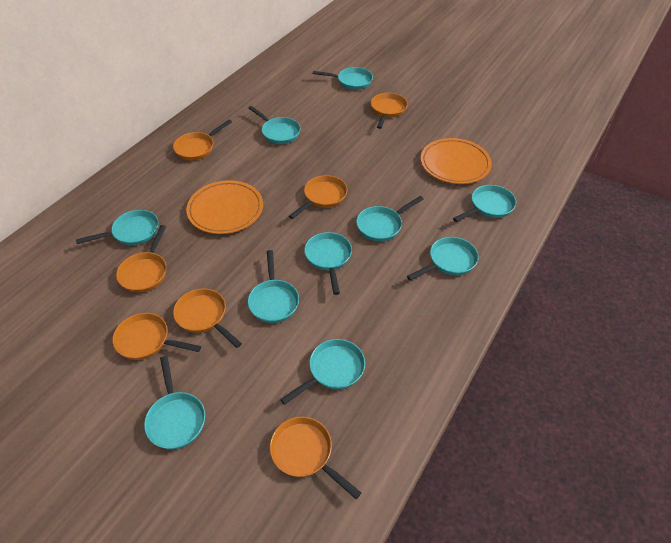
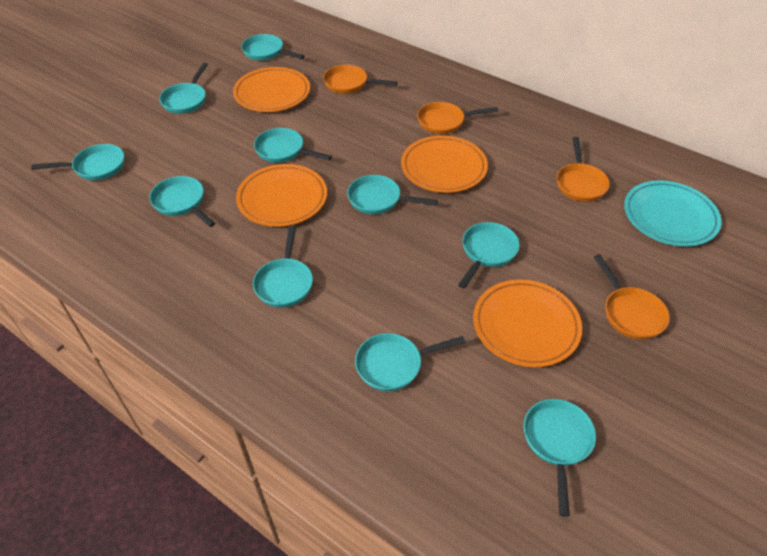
orange pan: [112,313,201,360] [116,225,167,293] [173,120,232,161] [173,288,242,348] [270,417,361,499] [289,175,347,219] [371,93,408,129] = 7 -> [323,65,397,94] [417,102,498,134] [557,137,610,202] [594,254,670,340] = 4
orange plate: [186,180,263,234] [421,138,492,184] = 2 -> [233,67,310,112] [236,164,327,227] [401,136,488,193] [473,279,582,367] = 4
turquoise plate: none = 0 -> [624,180,722,247] = 1

